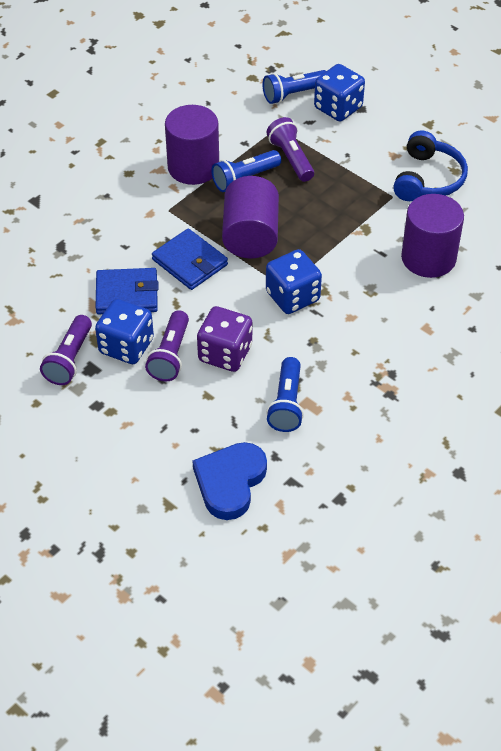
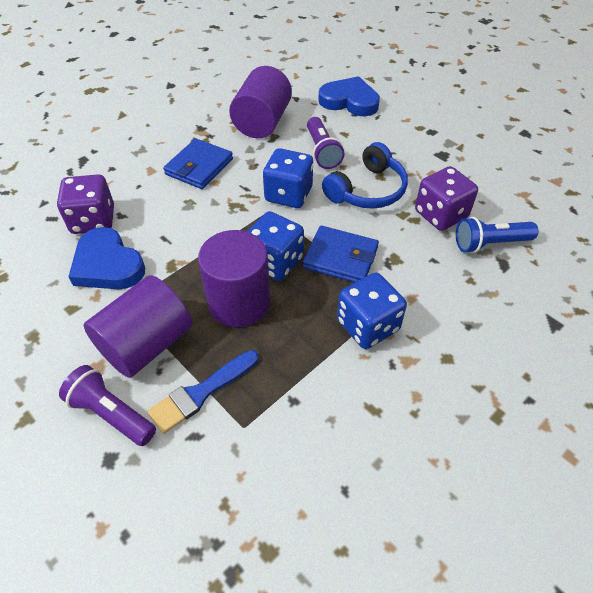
blue brush: none = 0 -> [148,350,259,434] = 1
blue flashlight: [211,150,281,192] [262,70,326,104] [266,357,304,432] = 3 -> [456,217,538,253] = 1
blue heart: [193,442,267,520] = 1 -> [68,227,145,289] [318,76,380,116] = 2
purple dice: [197,306,252,372] = 1 -> [57,174,114,234] [415,166,478,231] = 2
purple flashlight: [40,315,92,385] [145,310,189,381] [267,117,314,182] = 3 -> [59,365,156,446] [307,117,345,169] = 2

